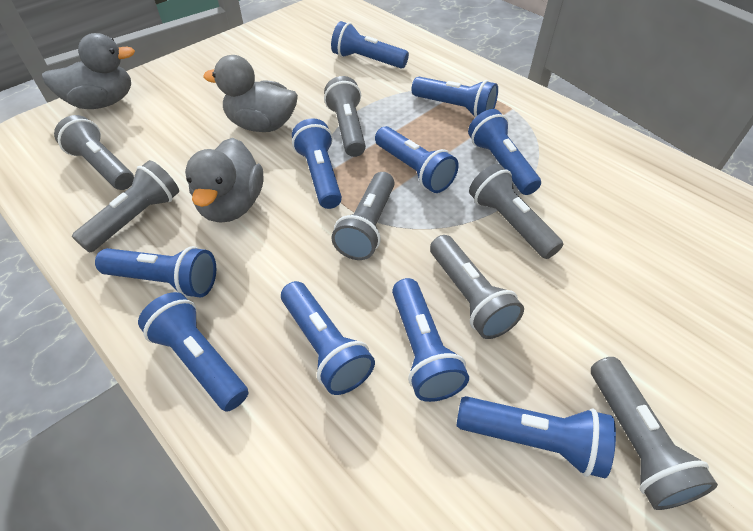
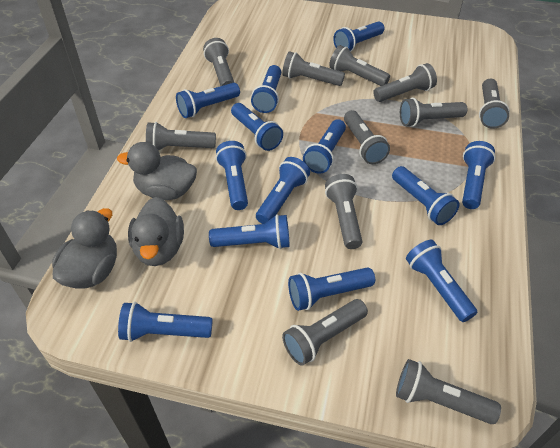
blue flashlight: [95,246,216,298] [138,292,248,412] [281,281,375,395] [292,119,342,209] [331,21,409,69] [375,126,459,193] [392,278,469,402] [412,77,498,117] [457,396,616,479] [468,109,541,195] = 10 -> [118,302,213,342] [176,83,240,118] [209,214,290,249] [216,141,248,210] [231,103,283,151] [251,65,281,113] [256,157,310,224] [288,267,375,311] [303,119,346,174] [333,21,384,52] [392,166,460,225] [406,240,477,322] [462,141,496,209] = 13
grey flashlight: [54,115,134,190] [72,160,179,253] [324,76,366,157] [331,172,395,260] [430,235,524,339] [469,164,563,259] [591,357,718,510] = 7 -> [146,122,216,151] [203,38,234,86] [282,51,345,86] [282,299,368,366] [325,174,362,249] [329,45,390,86] [344,110,390,164] [373,63,437,102] [396,359,501,424] [400,98,467,127] [479,79,510,129] = 11

